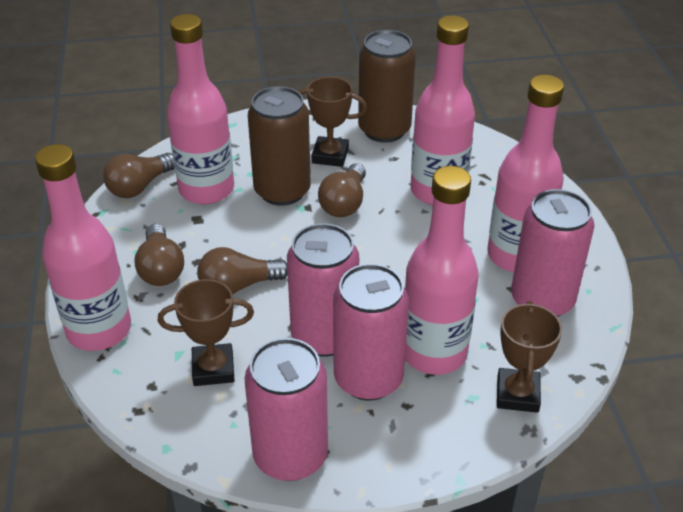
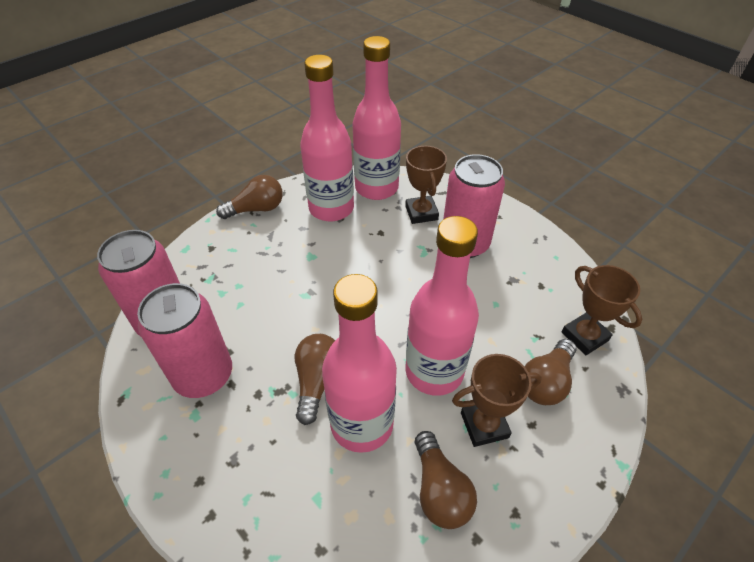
brown can: [248,86,311,206] [358,30,416,142] = 2 -> none = 0
pink bottle: [35,144,131,351] [167,14,234,204] [405,166,479,375] [411,15,475,205] [487,74,564,272] = 5 -> [300,55,354,221] [322,274,397,453] [352,36,401,200] [406,216,479,396] = 4
pink can: [244,338,328,481] [287,223,359,357] [333,264,409,401] [511,189,594,317] = 4 -> [97,230,180,336] [137,283,232,398] [443,154,505,258] = 3

